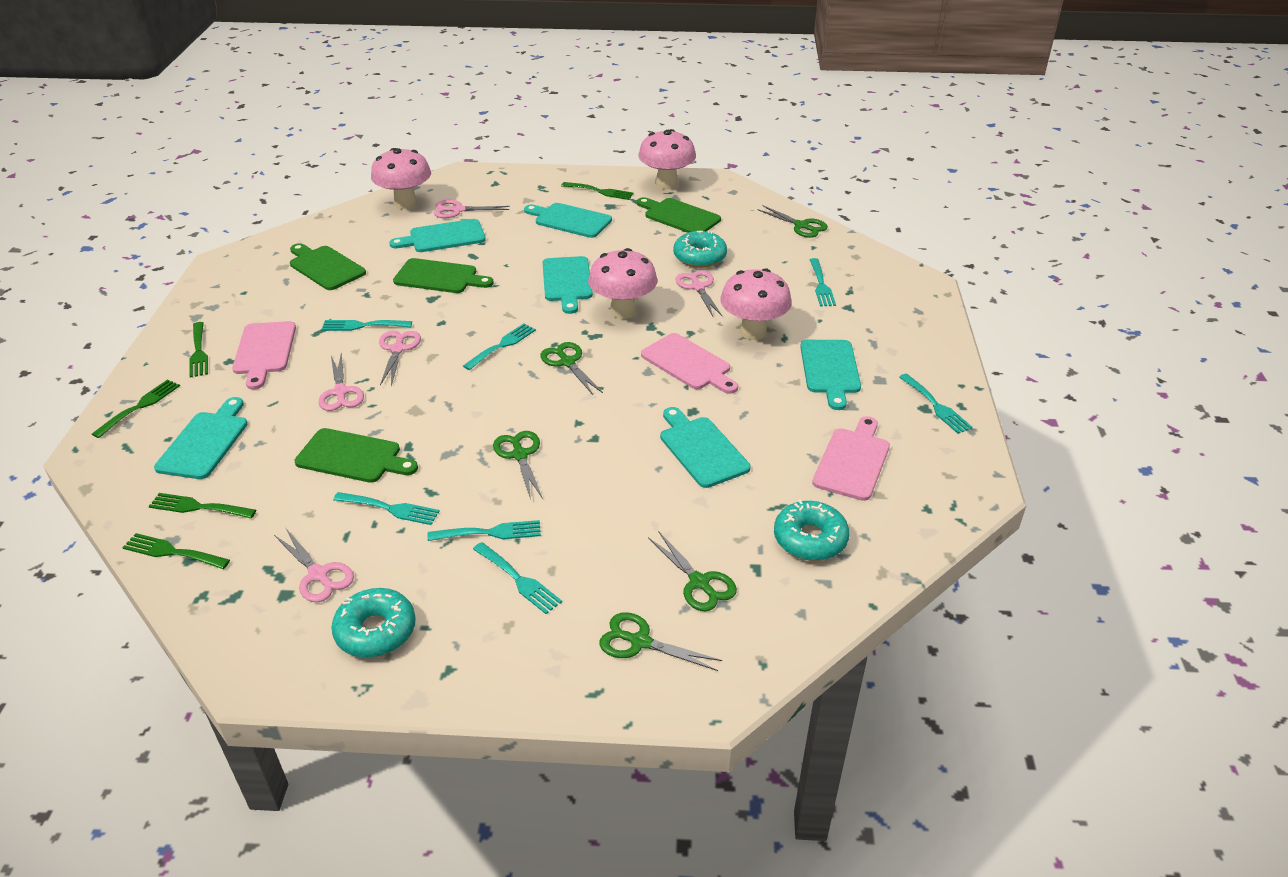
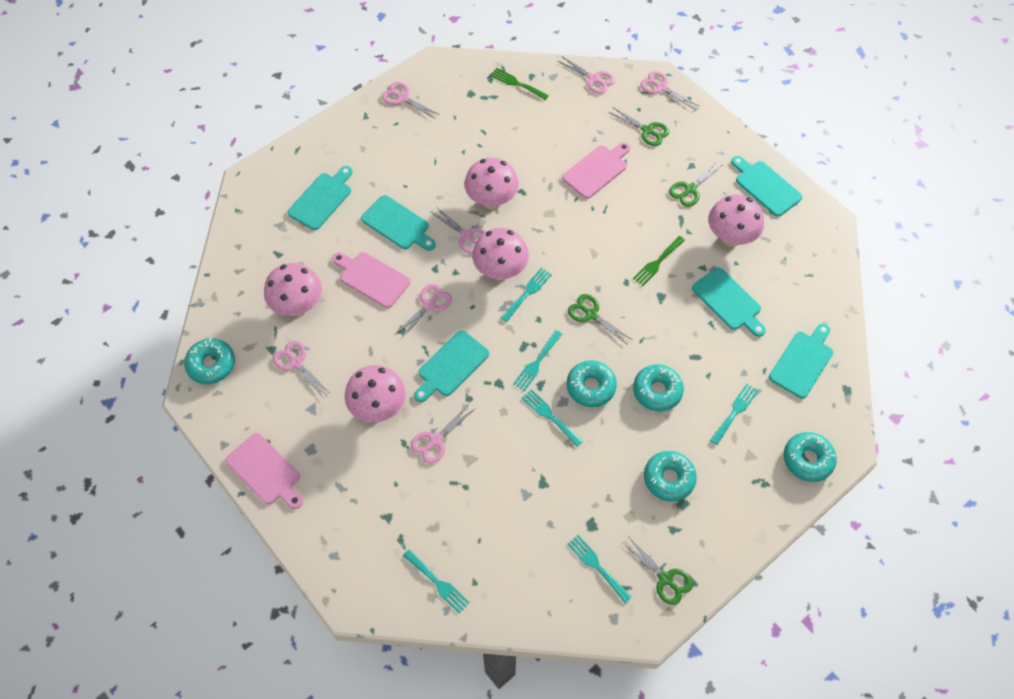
green cutting board: [290,243,366,290] [295,428,418,483] [393,258,494,293] [637,197,721,233] = 4 -> none = 0
green fork: [92,380,180,438] [122,533,230,569] [148,493,256,518] [189,322,208,378] [561,182,634,200] = 5 -> [490,68,549,100] [633,236,685,286] = 2
green scissors: [493,431,543,500] [540,342,603,395] [599,612,722,671] [648,531,737,611] [757,205,828,238] = 5 -> [568,294,633,345] [608,107,669,146] [622,537,693,605] [669,161,722,207] = 4
pink mushroom: [371,148,431,209] [588,248,658,319] [638,129,696,190] [720,268,792,340] = 4 -> [264,263,322,316] [345,365,405,423] [465,158,519,210] [472,228,529,280] [708,194,764,247] = 5
pink scissors: [274,529,354,602] [319,354,364,411] [379,331,421,386] [434,200,510,218] [675,270,723,317] = 5 -> [273,341,331,397] [382,82,440,119] [394,284,452,340] [411,404,476,464] [431,207,486,254] [557,56,615,94] [640,71,699,110] = 7
turquoise donut: [331,588,416,658] [673,230,727,268] [774,500,849,561] = 3 -> [184,338,235,384] [567,360,617,407] [633,364,684,411] [644,451,697,502] [784,432,837,482] = 5
turquoise fork: [321,320,412,331] [333,492,440,525] [427,520,541,541] [463,323,536,370] [473,542,562,614] [810,258,836,306] [899,374,973,434] = 7 -> [403,549,470,613] [501,268,552,322] [513,330,562,391] [522,389,583,447] [567,535,632,603] [710,384,758,445] = 6

